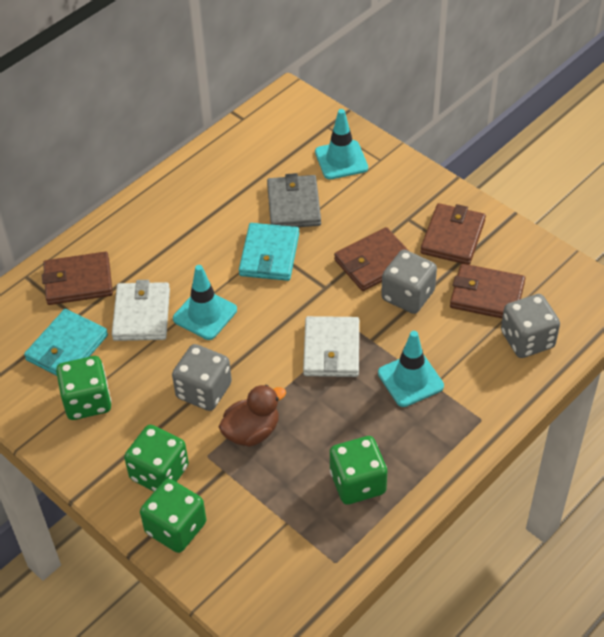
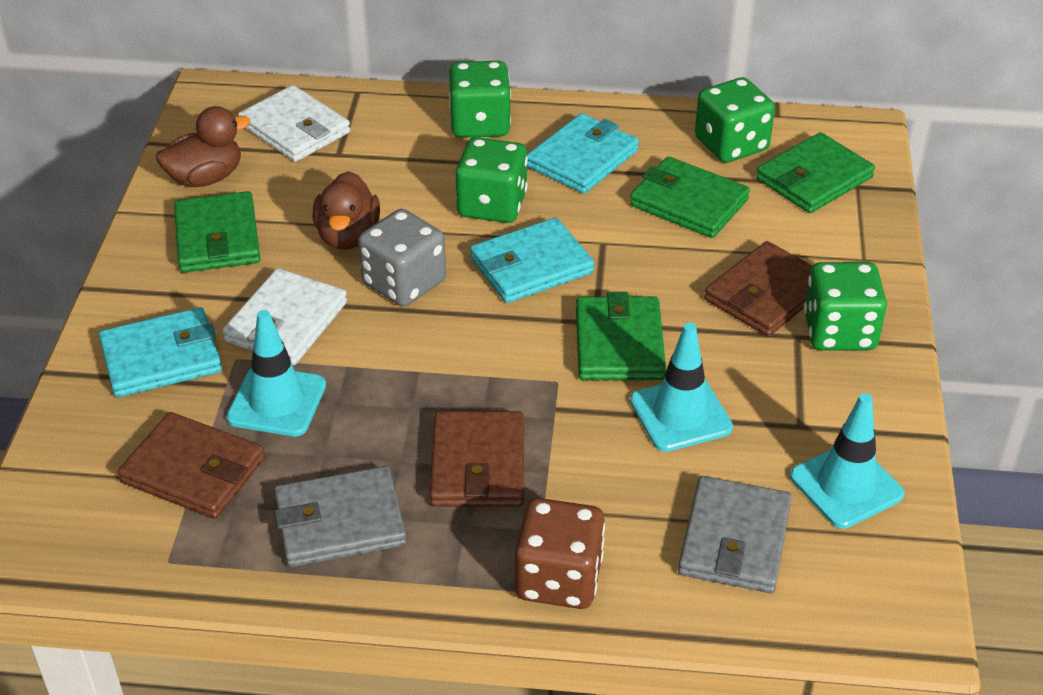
brown dice: none = 0 -> [515,498,605,609] = 1
brown duck: [219,385,286,447] = 1 -> [156,106,250,187] [313,171,380,250] = 2
brown wallet: [42,252,113,305] [334,227,409,291] [420,203,486,265] [450,263,525,318] = 4 -> [118,412,265,519] [430,411,524,507] [705,241,813,337] = 3
green wallet: none = 0 -> [174,191,260,273] [576,292,666,380] [630,156,750,238] [756,132,875,213] = 4
grey dice: [172,344,232,411] [381,250,437,314] [501,294,560,358] = 3 -> [358,209,446,307] = 1
grey wallet: [267,173,321,227] = 1 -> [274,466,406,567] [678,476,792,593] = 2
turquoise wallet: [24,309,108,376] [239,223,299,281] = 2 -> [99,307,222,397] [470,218,594,303] [527,113,639,194] = 3

